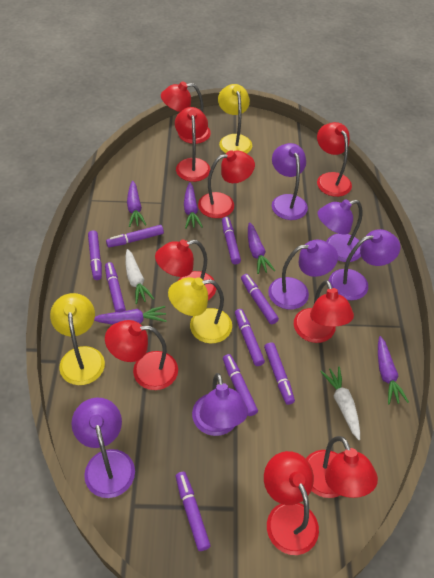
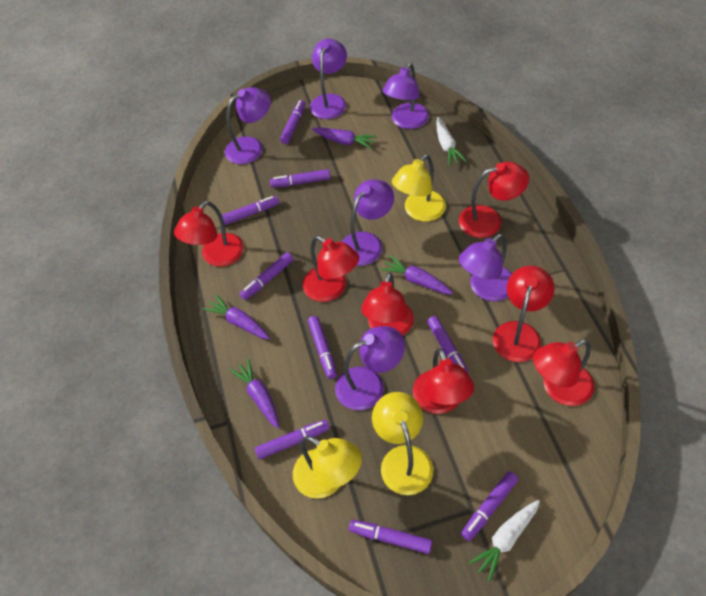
purple carrot: [94,306,167,325] [127,181,146,227] [184,182,203,229] [248,222,275,274] [378,336,409,404] = 5 -> [203,295,270,339] [230,359,279,428] [312,127,377,149] [380,255,453,295] = 4
red lamp: [105,320,178,390] [155,239,216,300] [161,82,211,144] [175,107,210,182] [198,150,255,218] [264,451,319,555] [294,280,354,343] [306,436,378,498] [317,122,352,197] = 9 -> [174,201,244,267] [302,236,359,302] [361,272,414,336] [413,348,474,414] [459,162,529,238] [493,266,555,362] [533,339,594,406] = 7

